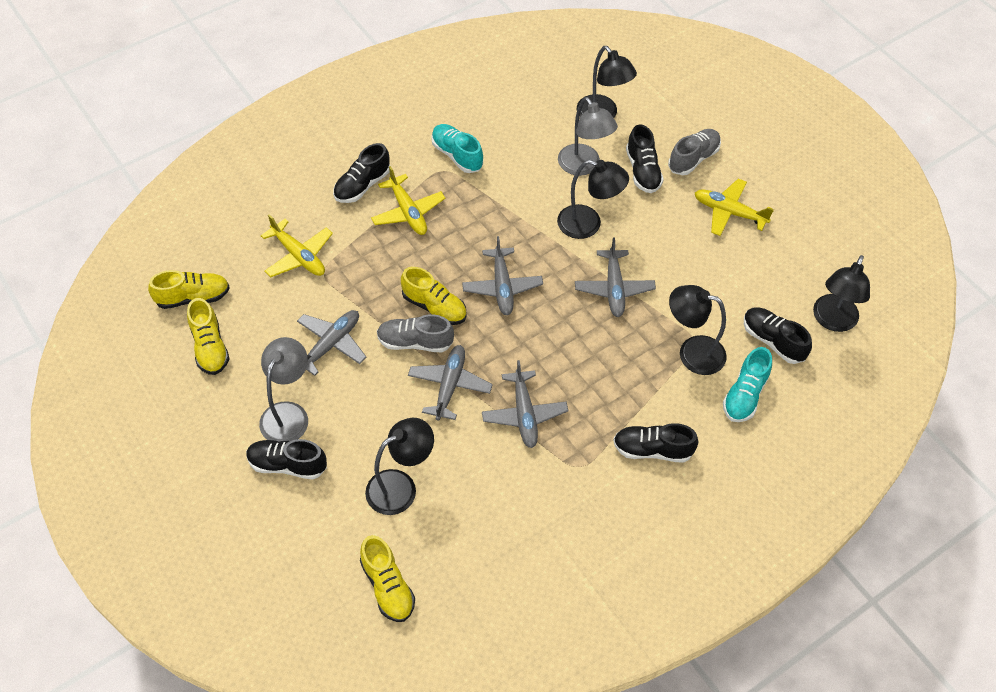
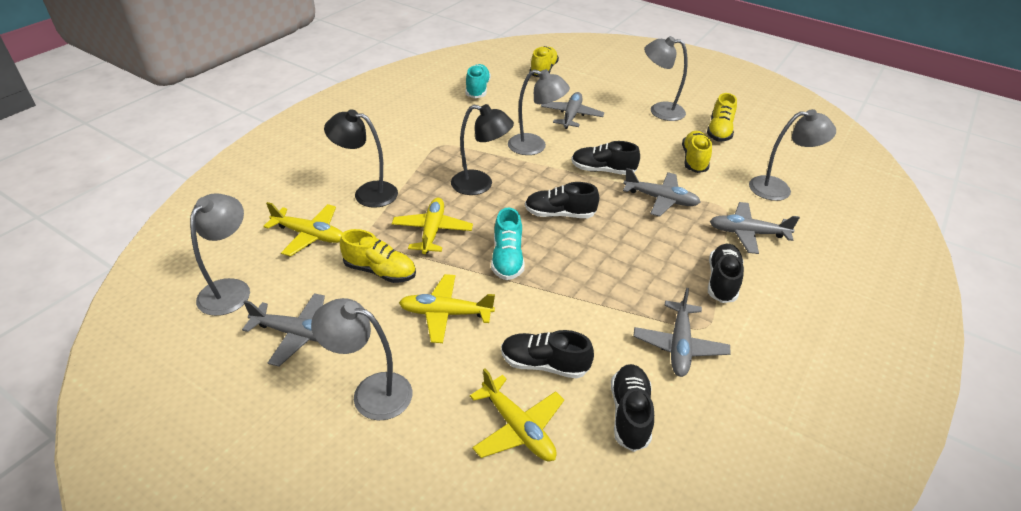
black lamp: [365,418,434,515] [557,160,629,239] [577,46,637,118] [669,285,727,375] [813,255,870,332] = 5 -> [324,109,398,208] [451,104,514,195] = 2
grey lamp: [259,337,308,441] [558,97,618,176] = 2 -> [190,193,250,316] [311,298,412,420] [508,69,570,155] [644,36,688,121] [749,109,836,201] = 5
grey shoe: [377,314,454,352] [668,129,721,175] = 2 -> none = 0
yellow plane: [261,214,333,277] [371,166,445,235] [695,179,774,236] = 3 -> [263,202,343,256] [392,198,473,254] [399,274,495,343] [470,368,564,461] = 4

